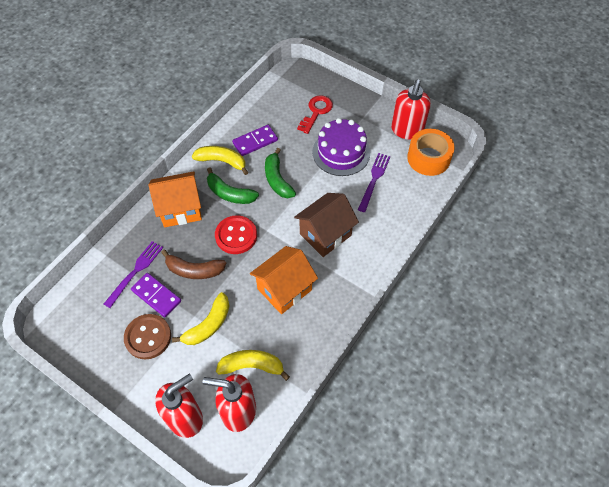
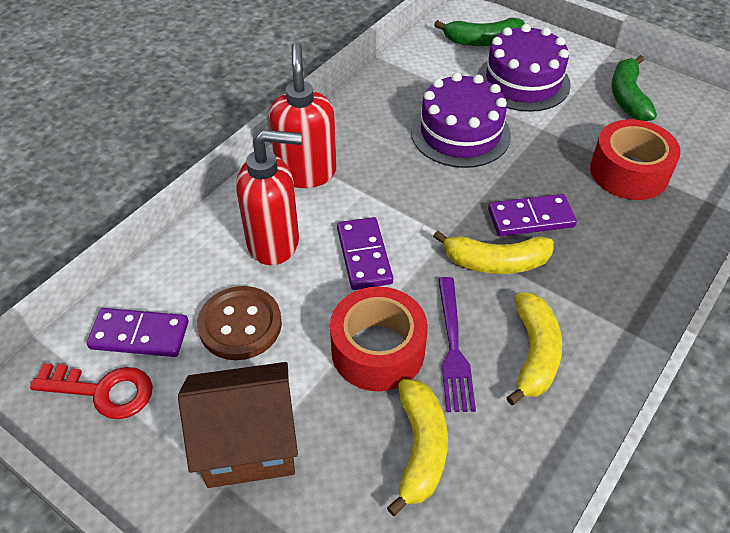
brown banana: [161,250,226,279] = 1 -> none = 0
orange house: [148,171,202,227] [250,246,318,314] = 2 -> none = 0
orange tape: [407,129,455,176] = 1 -> none = 0
purple cake: [312,118,370,176] = 1 -> [411,73,511,168] [477,24,571,112] = 2
purple domino: [131,273,181,317] [232,125,278,156] = 2 -> [87,308,189,357] [337,217,393,290] [488,194,577,237] = 3
purple fork: [104,241,163,308] [358,153,390,212] = 2 -> [438,277,476,412] = 1
red button: [215,215,257,254] = 1 -> none = 0
red soap dispenser: [155,374,203,438] [203,374,256,432] [391,79,431,140] = 3 -> [236,130,302,265] [269,42,337,188] = 2
red tape: none = 0 -> [330,287,428,391] [590,119,681,200] = 2

